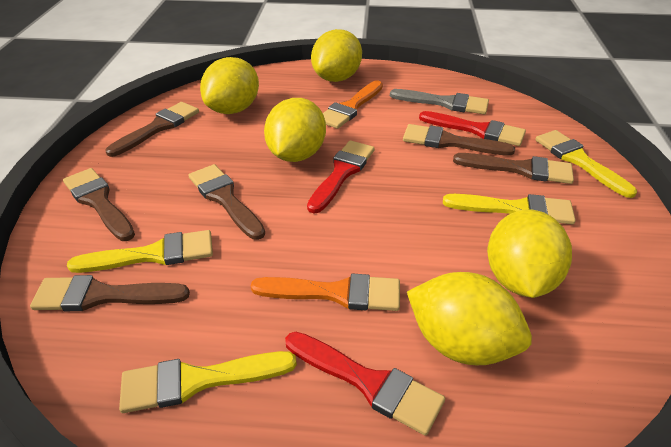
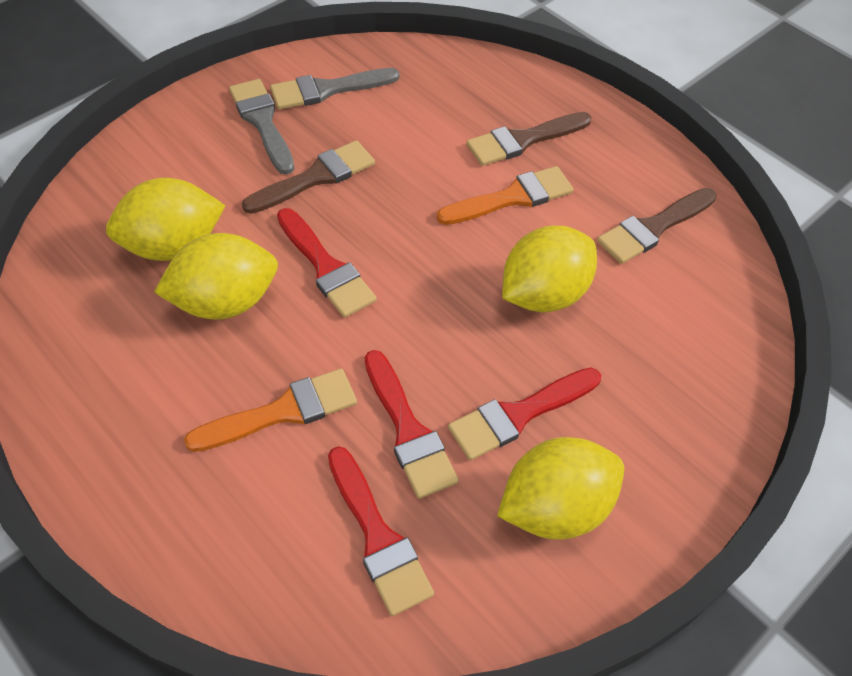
brown brush: [30,275,190,311] [63,168,135,241] [106,102,199,157] [188,164,265,240] [403,124,515,156] [453,153,574,184] = 6 -> [242,140,375,214] [466,112,592,166] [597,188,717,264] = 3
grey brush: [390,89,489,114] = 1 -> [229,79,294,174] [270,68,400,110] = 2
red brush: [285,332,445,436] [307,141,375,213] [419,111,526,146] = 3 -> [277,208,377,318] [328,446,434,616] [365,350,459,499] [448,368,601,460] = 4
yellow brush: [67,230,213,273] [119,351,297,413] [443,194,576,224] [535,130,637,198] = 4 -> none = 0
yellow lemon: [200,57,259,114] [264,98,326,162] [311,29,362,82] [407,272,532,365] [487,209,572,298] = 5 -> [106,178,226,261] [154,233,278,319] [497,437,624,540] [502,226,597,312] = 4

